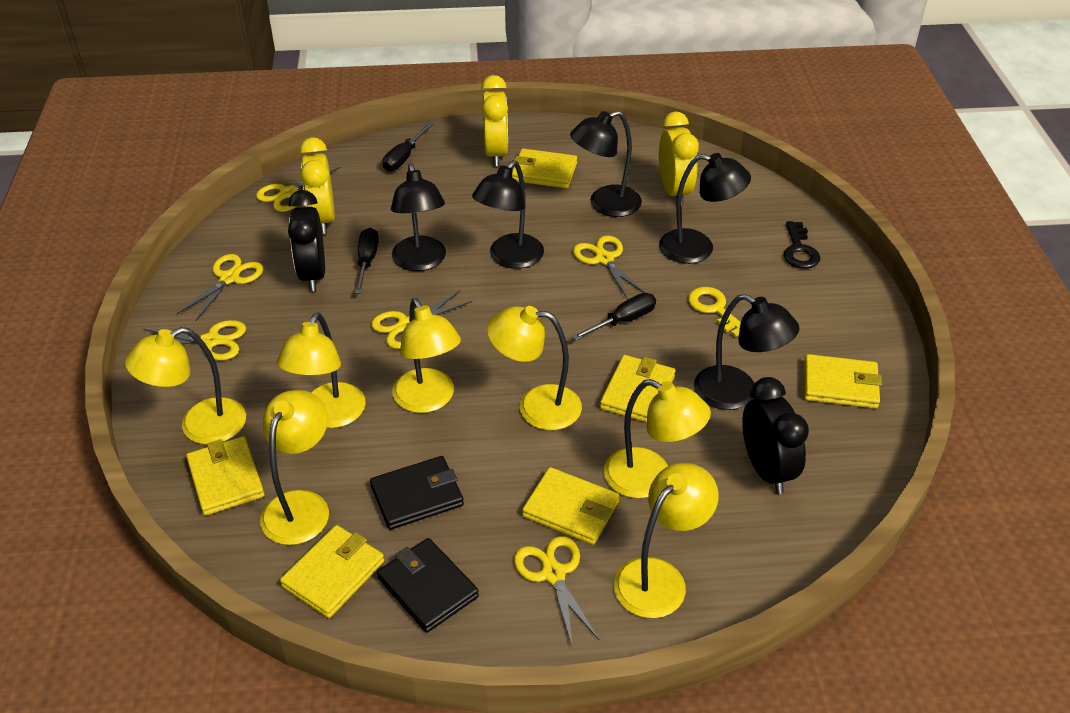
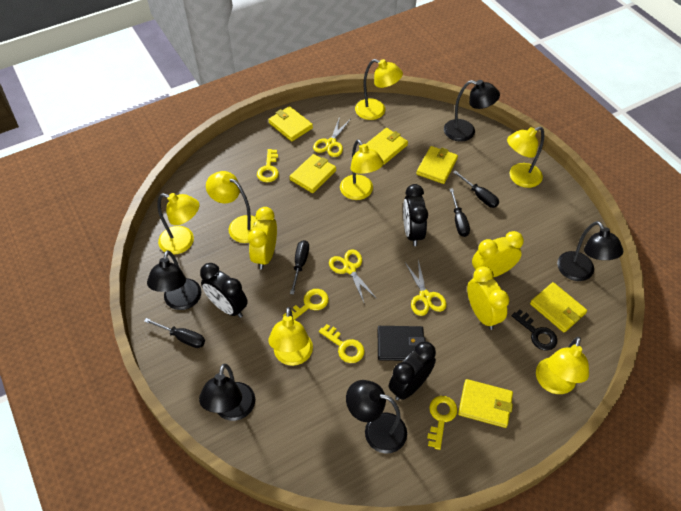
black clock: [288,190,325,291] [742,377,809,494] = 2 -> [200,263,248,318] [388,341,436,400] [403,184,428,246] = 3
black screwdriver: [355,228,379,294] [382,123,433,171] [572,293,656,340] = 3 -> [144,318,205,348] [290,240,309,295] [449,188,470,237] [453,170,499,208] = 4
black wallet: [370,456,464,530] [377,538,479,633] = 2 -> [378,326,426,361] = 1
yellow key: [688,287,741,337] = 1 -> [257,149,279,182] [283,289,329,320] [319,324,365,363] [427,396,457,450] = 4
yellow scissors: [143,320,246,360] [177,254,263,322] [256,167,340,212] [371,291,472,349] [514,536,599,645] [573,236,645,300] = 6 -> [313,116,350,157] [329,250,377,305] [405,260,446,316] = 3

